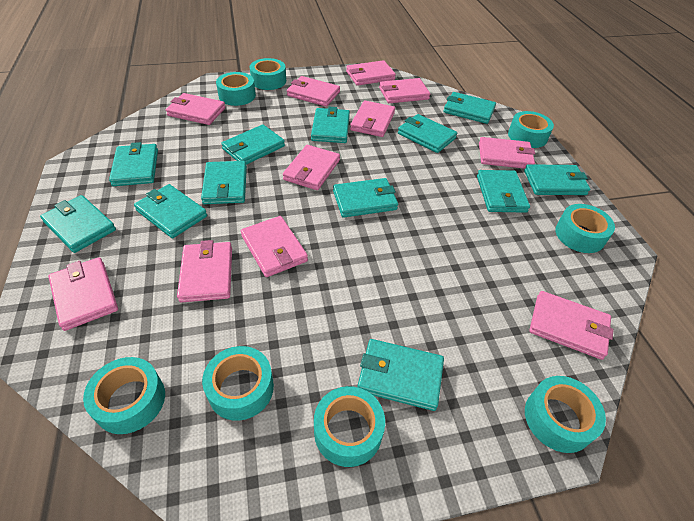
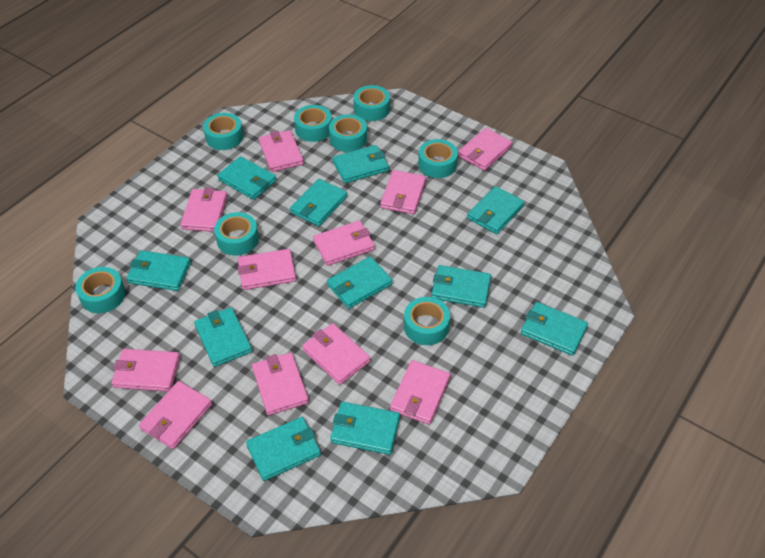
turquoise wallet: [40,195,116,253] [109,142,158,186] [134,184,207,238] [201,161,247,204] [221,124,285,165] [311,107,350,143] [333,178,398,218] [358,339,444,411] [398,114,457,153] [444,92,496,124] [477,170,530,213] [524,164,590,195] = 12 -> [126,250,191,291] [194,307,252,367] [217,156,277,200] [246,417,321,481] [290,179,347,226] [327,256,392,309] [330,402,400,455] [333,145,389,183] [431,265,491,308] [467,186,525,234] [521,302,588,356] = 11

